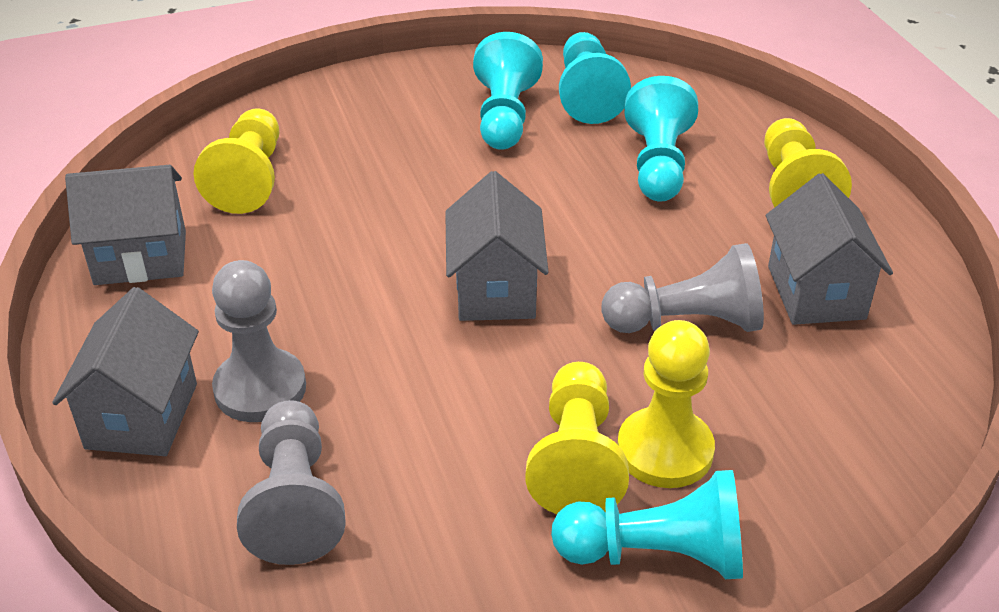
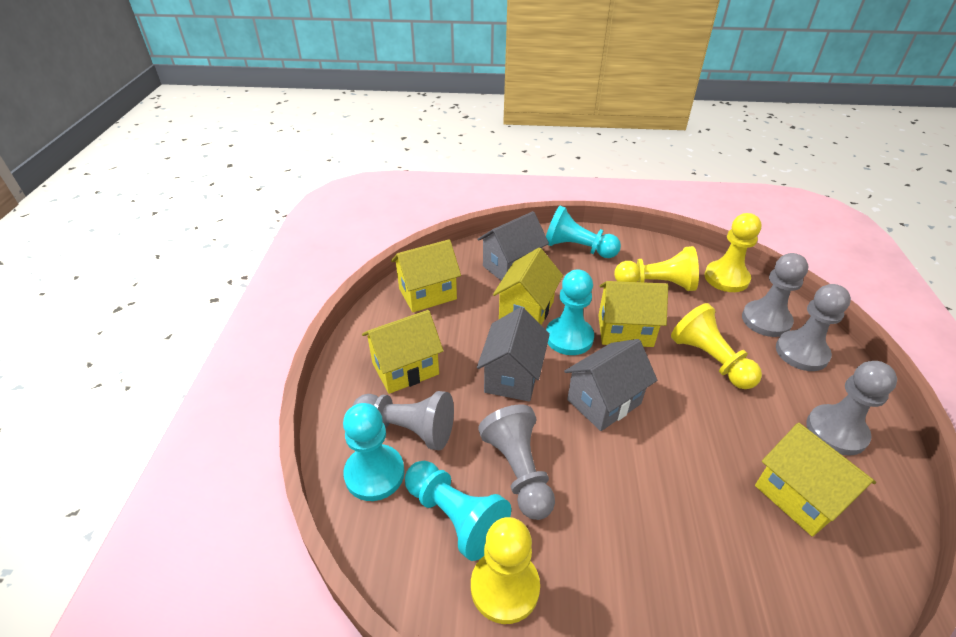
grey house: [52,287,199,456] [65,165,186,285] [445,171,549,321] [766,173,893,325] = 4 -> [477,211,549,281] [477,307,550,402] [564,339,657,431] = 3
grey pawn: [212,260,306,422] [237,400,346,565] [602,243,764,333] = 3 -> [353,391,454,450] [478,405,555,520] [742,253,808,337] [776,284,851,371] [806,361,897,456] = 5
yellow house: none = 0 -> [362,310,444,394] [391,239,461,312] [493,248,563,325] [598,281,668,347] [755,423,876,537] = 5

